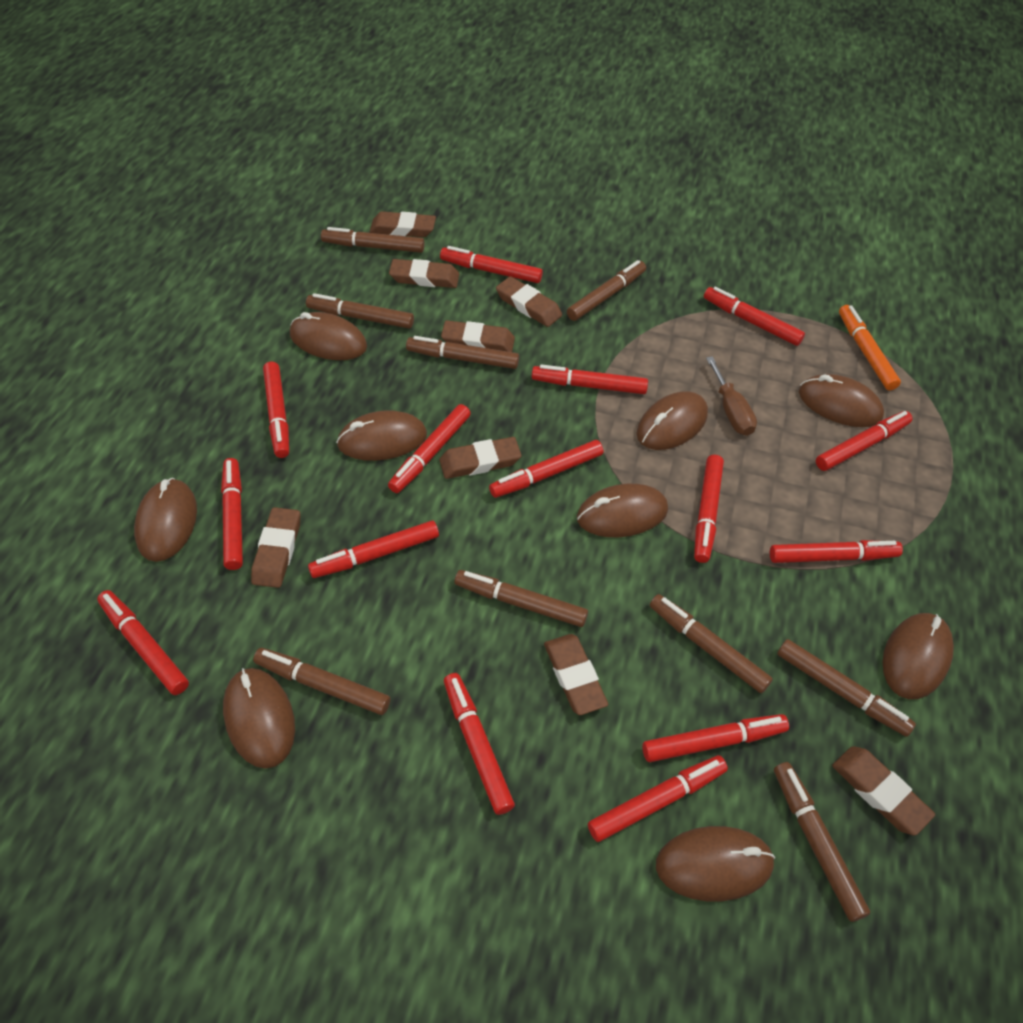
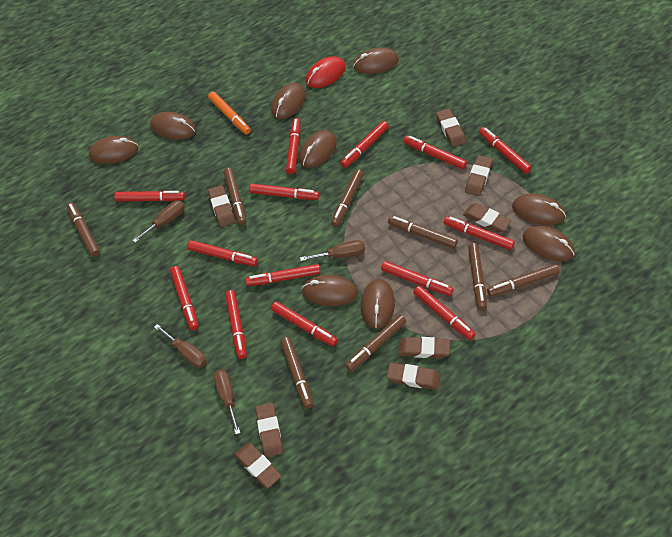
brown marker: [253,648,390,715] [306,293,414,329] [321,227,424,253] [406,336,519,369] [455,570,588,627] [567,260,646,321] [650,594,773,693] [774,762,870,922] [777,639,916,737] = 9 -> [67,202,100,257] [223,168,246,225] [280,337,313,409] [331,169,364,227] [345,315,406,371] [388,216,458,248] [468,243,487,310] [487,264,560,297] = 8
brown screwdriver: [706,356,757,436] = 1 -> [132,201,185,243] [154,324,207,368] [214,369,240,434] [300,240,365,261] = 4
red marker: [97,590,189,695] [221,458,243,570] [263,362,289,458] [308,521,439,578] [388,404,471,493] [440,246,543,283] [444,673,515,815] [489,440,603,498] [532,364,648,394] [588,755,728,842] [642,714,789,762] [694,455,724,563] [704,287,805,346] [770,540,903,563] [816,411,913,471] = 15 -> [114,191,185,202] [170,266,199,330] [188,240,258,266] [225,290,247,359] [245,264,320,286] [249,184,319,200] [271,301,338,346] [286,118,300,174] [340,121,389,168] [381,261,454,296] [403,136,467,169] [413,286,476,340] [444,216,515,250] [479,127,532,174] = 14
red mouse: none = 0 -> [306,56,346,88] = 1

